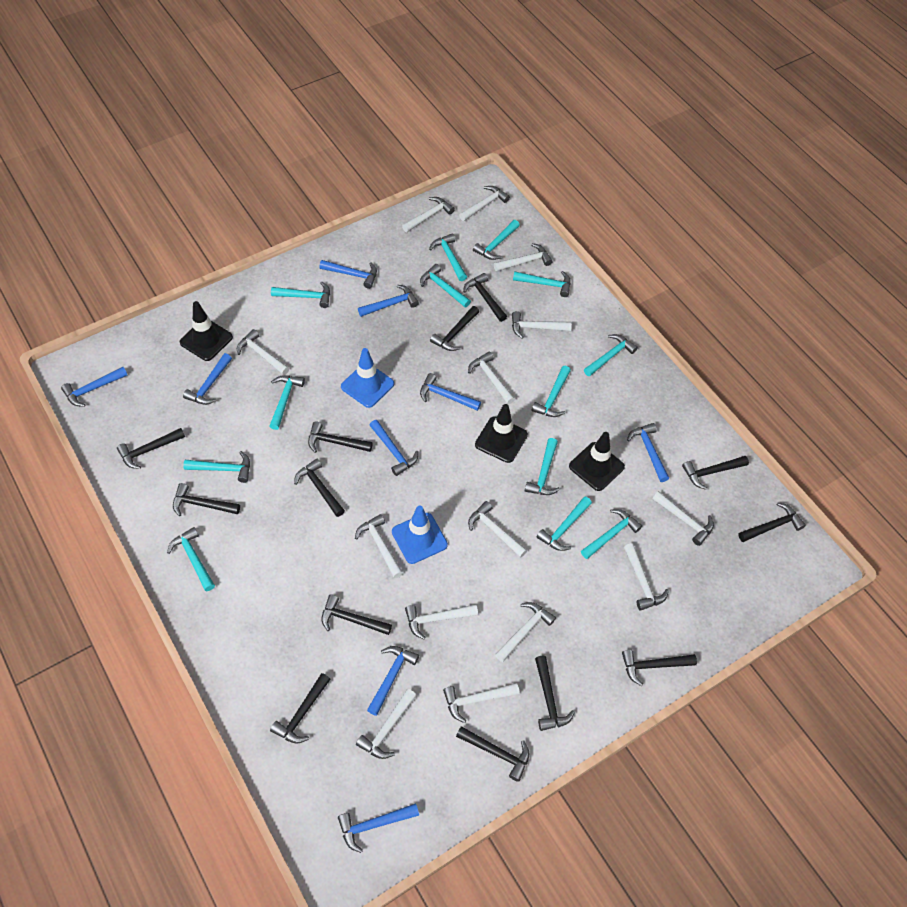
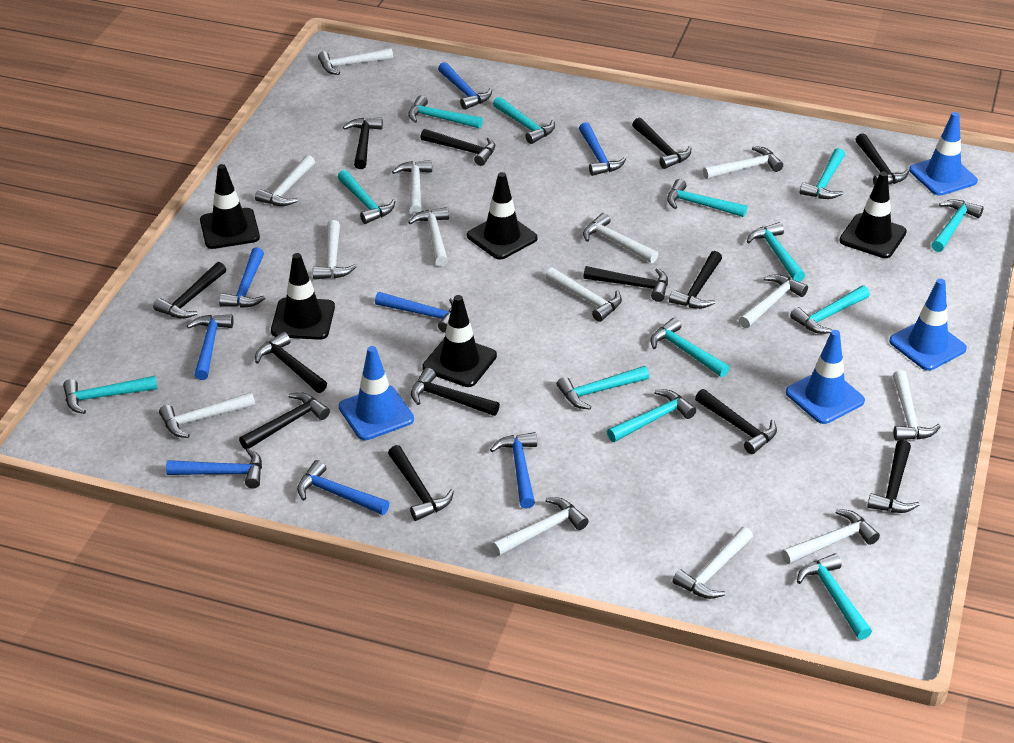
black traffic cone: [180,301,233,361] [475,404,528,463] [569,432,625,491] = 3 -> [200,164,260,249] [271,253,335,340] [422,295,497,387] [467,172,537,260] [839,172,907,258] = 5
blue hammer: [61,367,127,407] [183,353,232,405] [319,260,377,289] [338,803,419,853] [358,285,419,317] [367,646,419,716] [369,420,418,476] [420,373,481,411] [627,423,669,482] = 9 -> [166,448,262,488] [187,314,233,380] [219,247,265,308] [297,460,389,515] [375,292,454,333] [438,62,492,110] [490,432,537,509] [579,122,626,176] = 8
blue traffic cone: [341,348,394,408] [392,506,448,564] = 2 -> [339,346,414,440] [786,330,865,424] [889,279,967,371] [909,112,978,196] = 4

